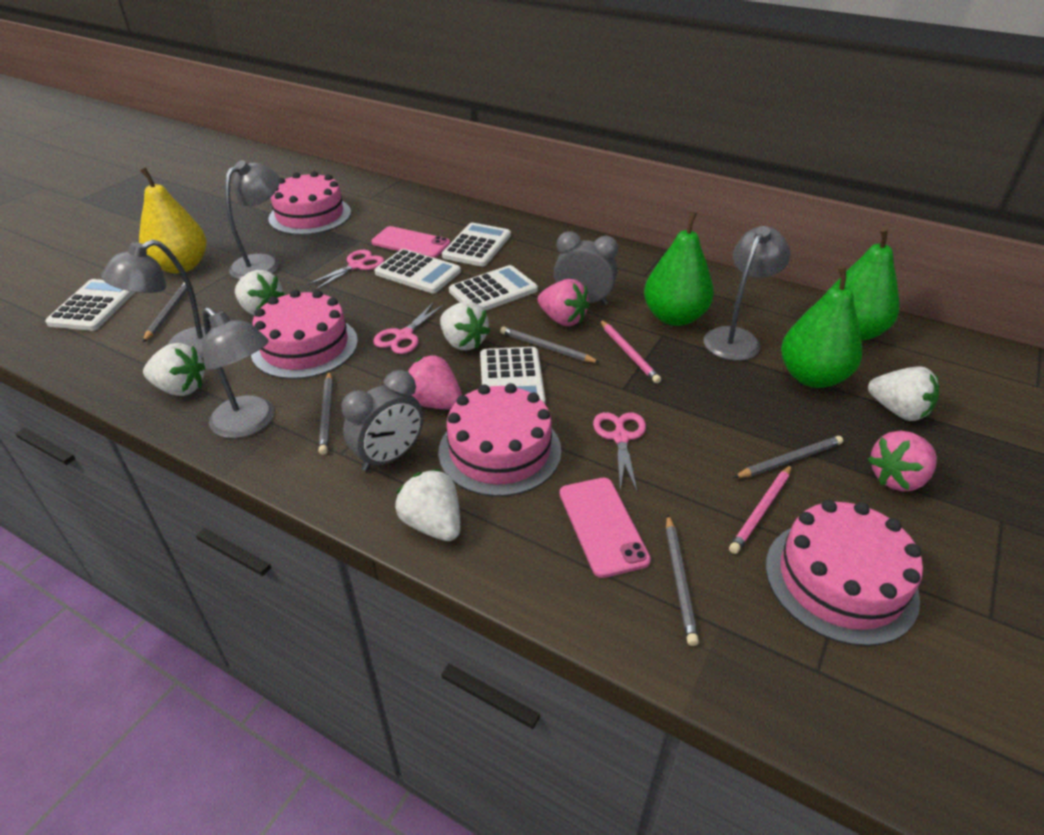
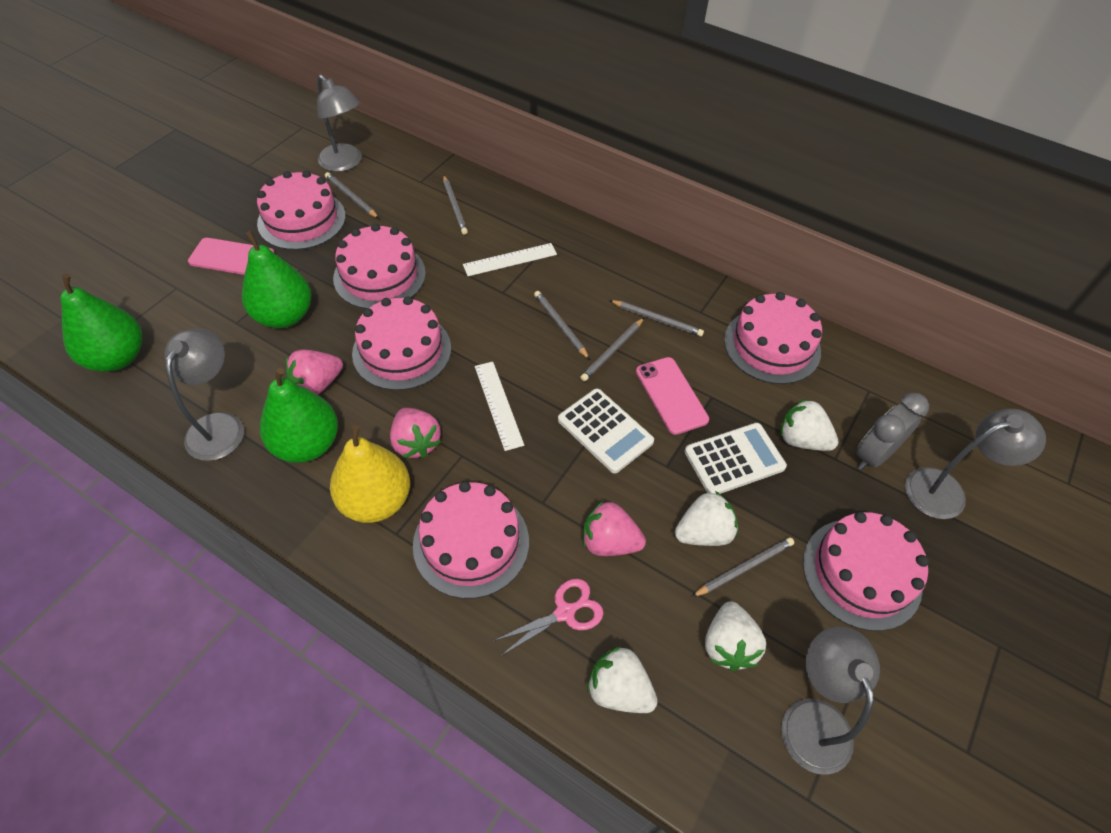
grey clock: [341,370,423,472] [554,231,618,305] = 2 -> [856,393,929,470] = 1
grey pencil: [143,282,187,342] [318,371,333,455] [500,326,600,363] [666,515,699,646] [733,436,843,478] = 5 -> [325,172,379,219] [443,175,468,235] [534,291,590,360] [580,318,644,381] [609,300,704,336] [692,537,794,597] = 6
pink cake: [251,290,358,379] [268,171,351,235] [438,383,561,497] [766,500,923,646] = 4 -> [257,170,346,250] [333,224,426,309] [352,296,451,390] [413,481,529,599] [724,292,822,384] [803,512,929,631] = 6
pink pencil: [600,320,661,383] [729,464,792,554] = 2 -> none = 0
pink scissors: [307,250,384,290] [373,302,445,354] [593,412,646,491] = 3 -> [493,579,604,656] = 1
white calculator: [45,279,135,331] [374,249,461,293] [442,223,511,267] [449,265,538,310] [480,347,545,404] = 5 -> [558,389,654,473] [684,423,787,494] = 2
white ruler: none = 0 -> [463,243,557,276] [475,362,524,451] = 2
white strawberry: [143,343,206,396] [235,270,285,315] [395,469,461,541] [440,301,490,351] [868,366,939,421] = 5 -> [587,646,658,713] [675,491,738,546] [705,601,766,671] [780,398,838,451] = 4

